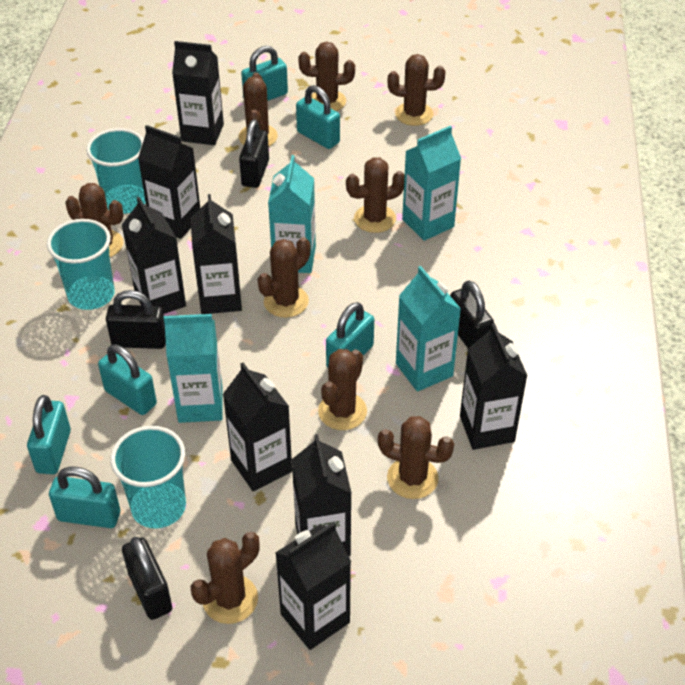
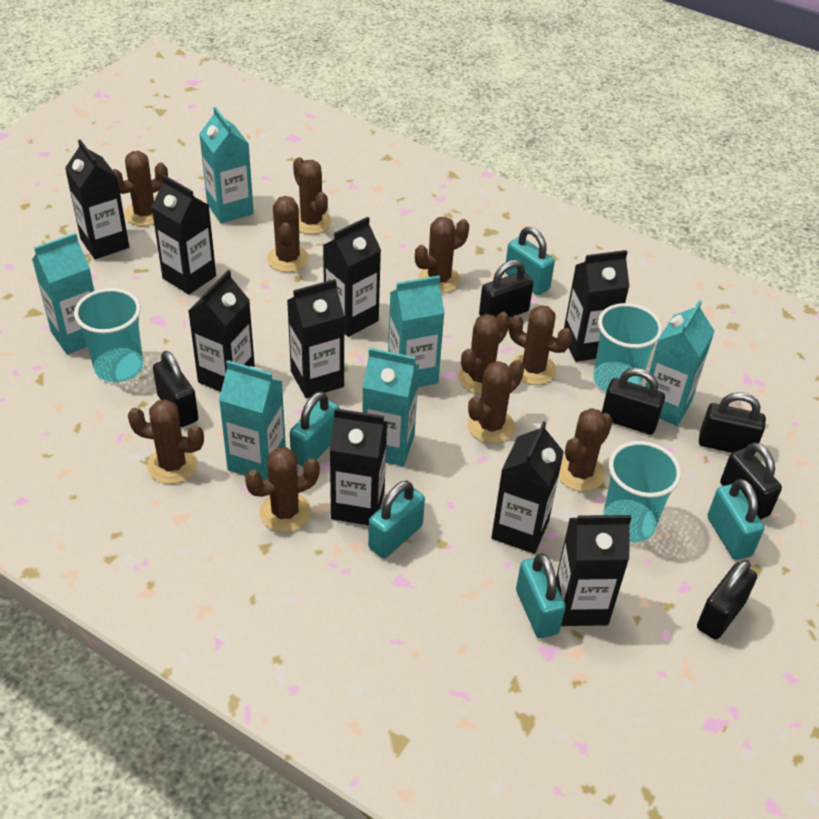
black carton: [122,197,186,314] [138,125,200,239] [172,41,224,145] [190,194,242,314] [223,363,292,491] [276,522,351,650] [292,434,351,556] [460,323,527,450] = 8 -> [65,140,129,259] [152,175,216,294] [188,270,255,392] [287,279,344,398] [323,217,381,337] [330,408,387,525] [491,421,564,554] [556,515,631,626] [564,250,630,362] = 9
black padlock: [106,290,166,349] [122,537,172,620] [239,119,269,188] [450,280,494,348] = 4 -> [153,351,198,427] [479,260,533,318] [602,368,665,435] [697,560,757,640] [699,392,766,455] [720,442,782,520] = 6
brown cactus: [65,183,124,257] [191,532,260,624] [239,73,278,147] [258,237,311,318] [298,42,355,111] [318,349,367,430] [346,157,405,233] [378,416,454,499] [388,54,446,126] = 9 -> [113,151,168,226] [128,399,204,484] [245,447,320,532] [267,196,309,272] [293,157,332,234] [415,217,469,293] [458,312,510,394] [467,360,524,443] [509,305,573,385] [558,408,613,492] = 10
turquoise carton: [164,314,223,423] [268,155,316,273] [396,266,461,392] [402,126,461,241] = 4 -> [32,233,94,354] [199,107,254,223] [219,360,286,480] [362,348,419,466] [388,276,445,387] [645,300,715,426] = 6
turquoise padlock: [27,395,71,474] [49,467,120,528] [98,345,157,415] [241,46,288,101] [296,85,340,149] [326,302,374,368] = 6 -> [290,391,340,467] [368,481,425,558] [505,227,555,295] [516,553,566,638] [708,479,764,560] = 5

